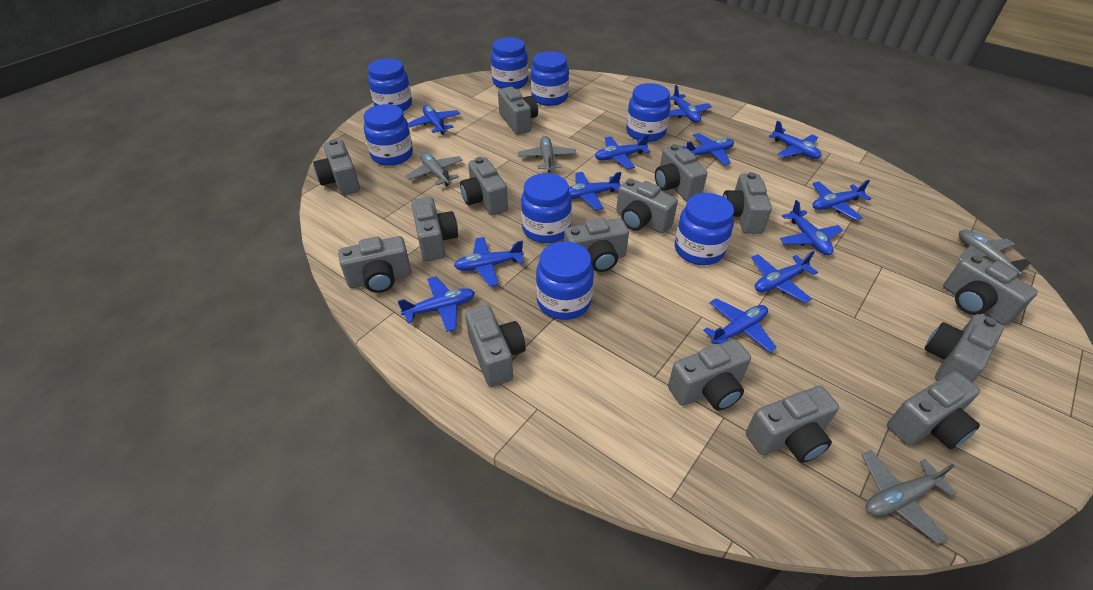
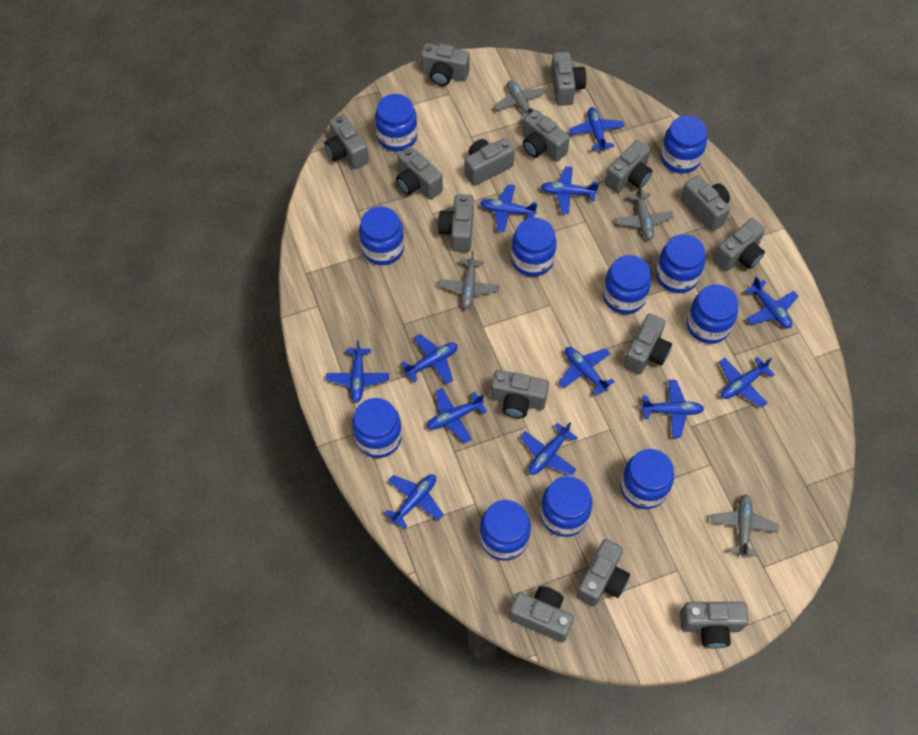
blue jar: [364,104,413,166] [368,58,412,111] [491,37,528,89] [521,173,572,243] [531,51,569,106] [536,241,594,320] [626,83,671,142] [675,193,734,265] = 8 -> [352,398,402,458] [359,206,404,265] [375,94,418,152] [480,500,531,561] [511,218,557,277] [540,476,592,537] [603,255,651,314] [621,449,674,509] [656,234,705,293] [661,116,707,174] [687,284,738,344] = 11

